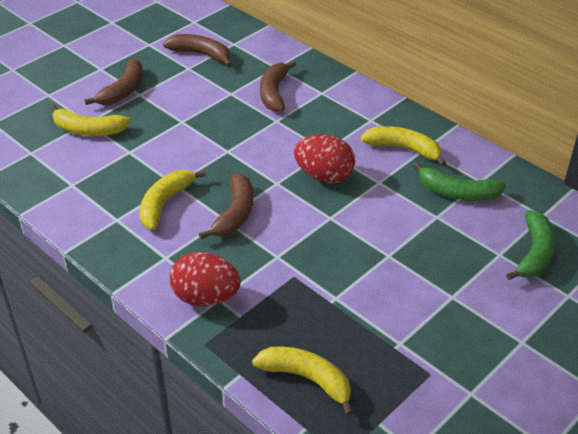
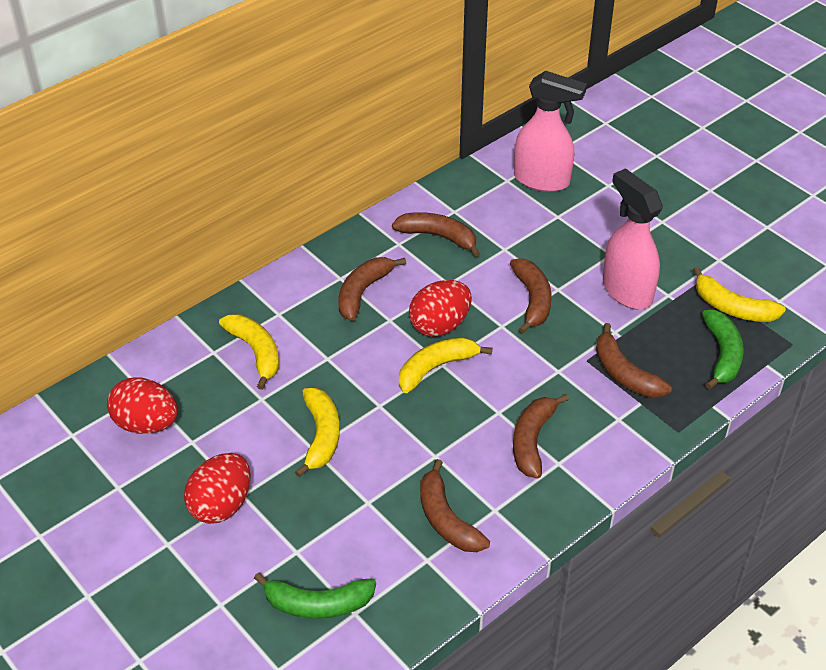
brown banana: [84,59,143,105] [163,34,232,67] [199,174,253,240] [260,61,296,112] = 4 -> [339,257,406,321] [392,212,480,257] [420,459,490,552] [510,258,552,334] [513,394,569,479] [596,323,672,398] = 6
pink spray bottle: none = 0 -> [514,71,587,192] [603,168,663,309] = 2
red egg: [169,252,241,306] [294,134,355,183] = 2 -> [107,377,178,434] [184,453,251,524] [409,280,472,337] = 3

